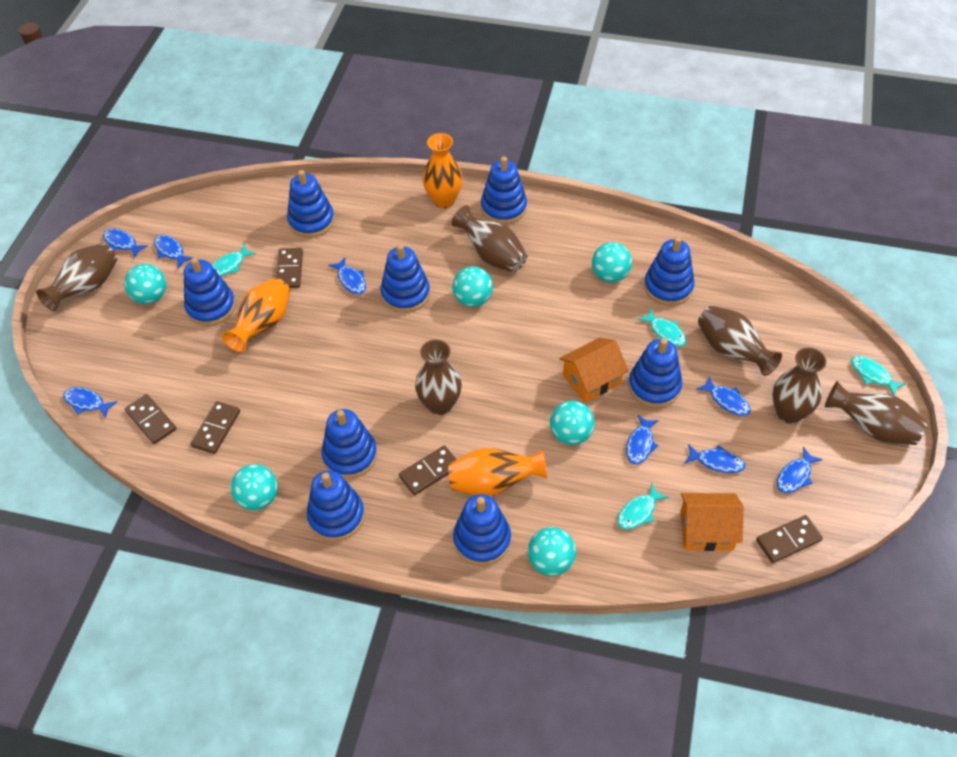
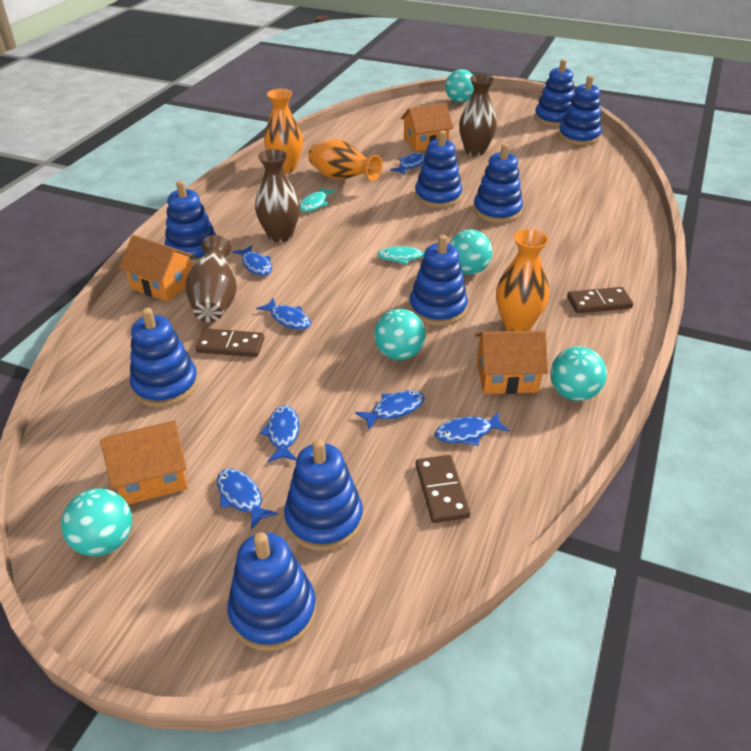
blue fish: [63,387,117,418] [103,229,148,258] [154,234,193,269] [328,258,366,294] [626,415,659,464] [684,444,745,473] [697,376,751,416] [777,447,823,493] = 8 -> [217,469,278,530] [232,245,272,276] [256,298,311,330] [260,405,299,462] [355,390,425,430] [390,152,425,175] [435,412,510,446] = 7
brown domino: [125,394,176,444] [190,401,240,454] [276,248,303,288] [399,446,457,495] [756,515,823,563] = 5 -> [195,328,264,357] [415,455,470,523] [567,287,633,313] = 3
brown vase: [36,243,117,311] [415,340,462,415] [451,205,528,273] [698,306,782,376] [772,348,826,424] [825,381,927,445] = 6 -> [186,235,237,322] [255,149,300,243] [459,74,497,156] = 3
orange house: [559,337,629,402] [680,493,744,551] = 2 -> [100,420,188,505] [119,235,196,302] [401,103,453,152] [475,331,548,394] = 4
turquoise ball: [124,264,166,304] [231,464,278,510] [452,266,493,307] [528,527,576,576] [550,401,595,445] [592,242,632,283] = 6 -> [61,488,132,556] [374,309,426,360] [445,69,474,103] [449,229,492,275] [550,346,607,401] = 5
turquoise fish: [212,244,256,276] [617,483,669,529] [638,309,686,346] [851,356,906,396] = 4 -> [300,187,336,212] [377,246,425,265] = 2

